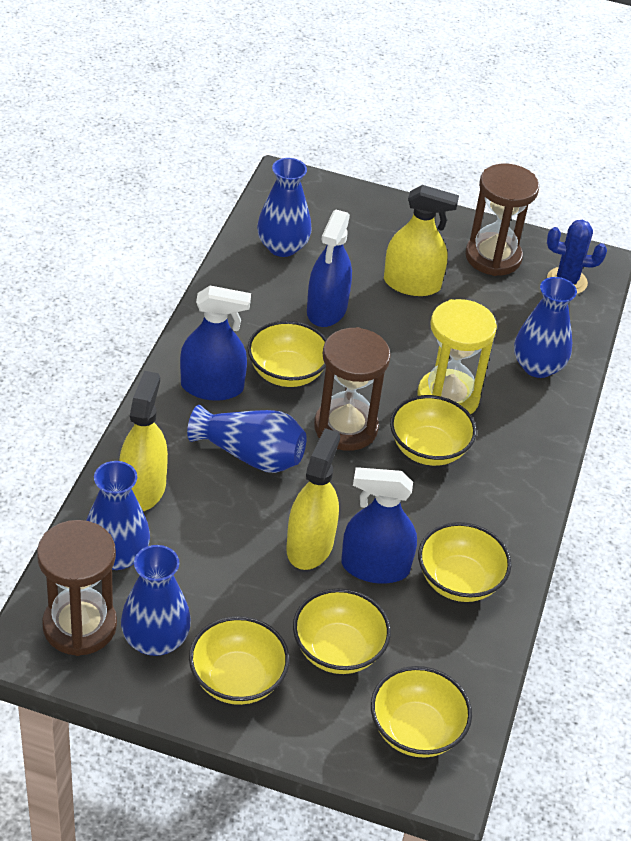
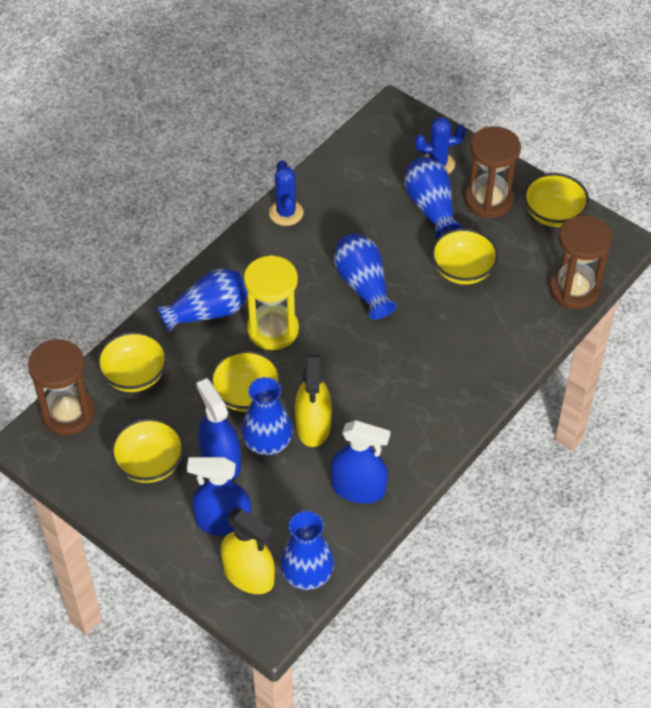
blue cactus: [547,220,607,294] = 1 -> [269,160,304,226] [415,117,466,174] = 2
yellow bowl: [189,616,289,705] [247,321,327,387] [293,588,391,674] [371,666,472,758] [390,395,477,466] [418,522,511,602] = 6 -> [97,331,168,392] [111,418,184,483] [210,350,281,412] [431,228,499,285] [524,173,589,227] = 5
yellow spray bottle: [119,371,168,511] [286,428,340,570] [384,185,459,296] = 3 -> [221,509,275,594] [295,355,332,447] = 2

